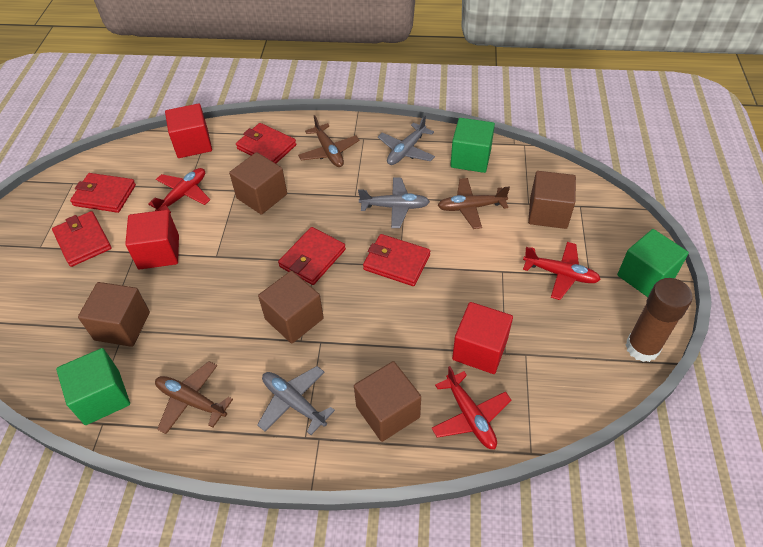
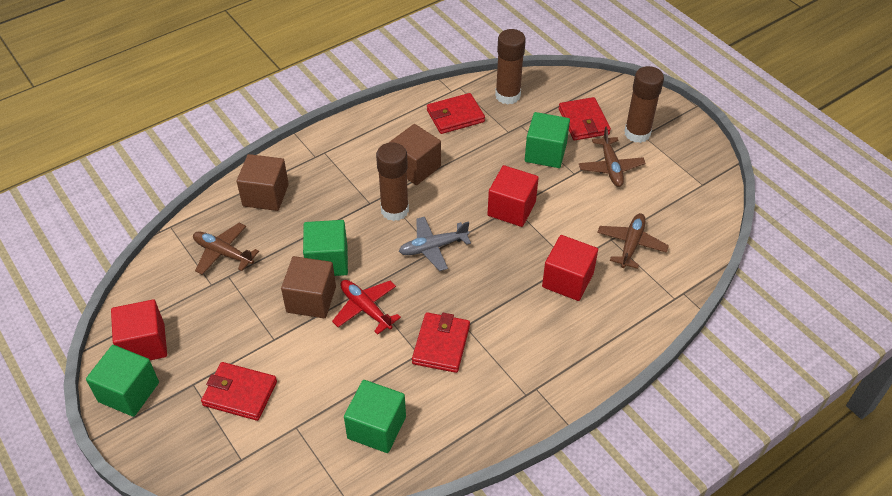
brown cube: [78,282,150,347] [229,152,287,215] [258,271,324,344] [354,361,421,442] [528,171,576,229] = 5 -> [237,154,289,211] [281,256,336,318] [389,124,441,185] = 3
brown glue stick: [625,278,693,362] = 1 -> [376,143,409,221] [495,29,526,104] [624,66,664,143] = 3
green cube: [56,348,130,425] [450,118,495,173] [617,229,689,297] = 3 -> [86,345,159,417] [303,220,348,276] [344,380,406,453] [525,112,570,168] = 4
grey plane: [257,366,335,435] [358,178,430,228] [378,115,435,165] = 3 -> [399,217,471,271] = 1
red plane: [148,168,210,213] [432,366,511,449] [523,242,601,300] = 3 -> [332,280,401,335] = 1
red wallet: [52,211,112,267] [70,173,136,213] [236,123,296,164] [278,227,346,285] [363,234,430,286] = 5 -> [201,362,277,421] [412,312,470,373] [427,93,485,134] [559,97,611,140] = 4

